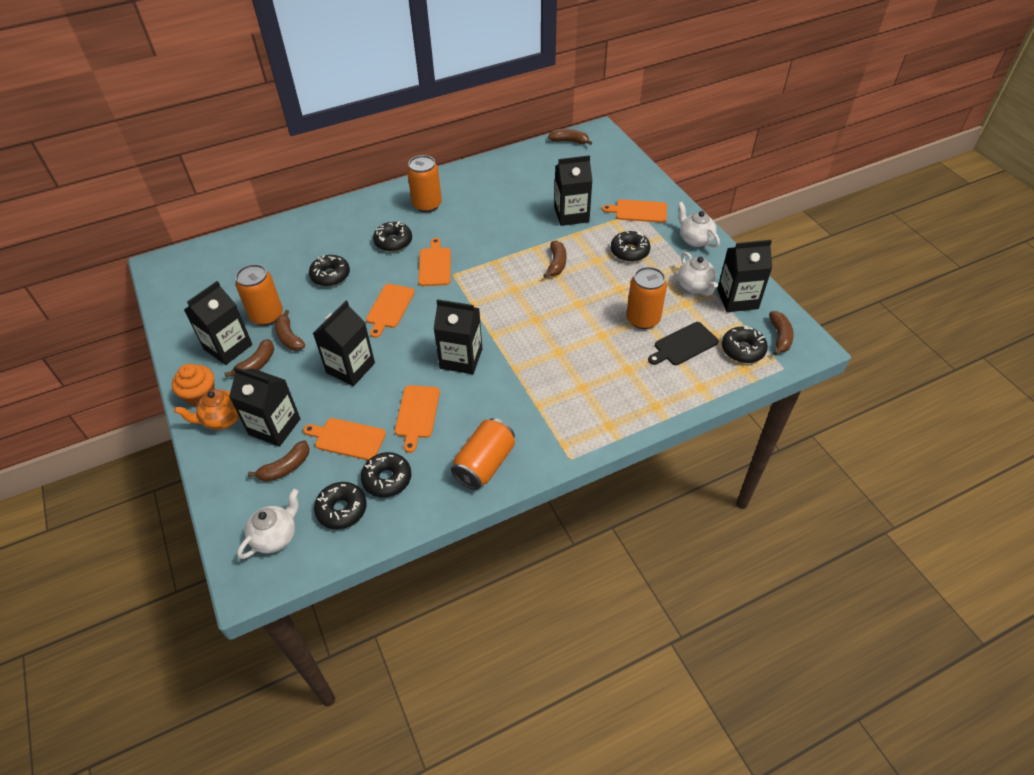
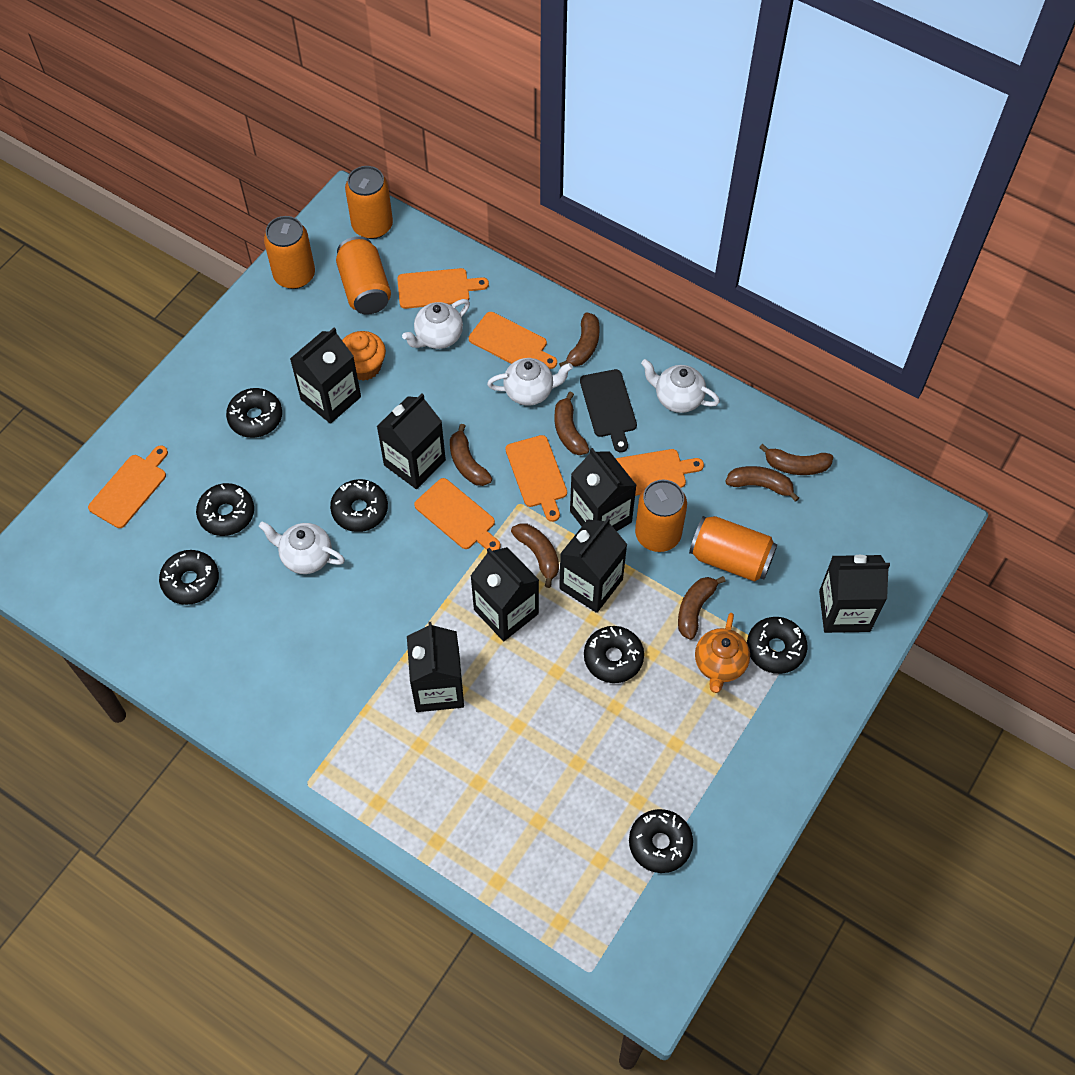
black carton: [184,281,253,365] [229,367,301,447] [313,301,375,386] [434,299,482,374] [554,155,593,226] [717,240,772,312] = 6 -> [290,328,361,424] [377,394,446,489] [407,622,464,712] [470,547,539,641] [559,518,627,613] [570,448,637,531] [819,555,890,633] = 7
black donut: [309,255,350,286] [314,482,367,529] [361,452,411,498] [373,221,412,252] [611,231,650,262] [722,326,768,363] = 6 -> [159,550,219,605] [196,483,254,536] [226,388,282,438] [330,479,388,532] [584,626,644,683] [629,809,693,873] [747,617,808,674] = 7
brown banana: [224,339,274,377] [248,440,310,482] [275,310,305,351] [543,241,566,278] [548,129,592,145] [769,311,794,356] = 6 -> [450,424,492,486] [511,523,559,588] [554,392,590,455] [559,312,600,367] [678,576,726,640] [725,466,799,502] [759,444,834,475] = 7
orange can: [235,264,283,326] [407,155,442,212] [451,418,515,490] [626,267,667,329] = 4 -> [264,216,315,289] [336,236,391,315] [345,166,393,239] [635,480,687,552] [689,516,777,582] = 5
orange cutting board: [303,418,386,460] [366,284,415,338] [395,385,440,453] [418,238,451,286] [602,199,667,223] = 5 -> [88,446,168,528] [397,268,489,309] [414,478,501,551] [469,312,557,369] [505,435,567,522] [615,449,704,496] = 6
white teapot: [237,489,299,559] [678,202,720,248] [678,252,718,296] = 3 -> [259,521,345,574] [402,299,470,349] [487,358,573,406] [641,359,720,413] = 4

